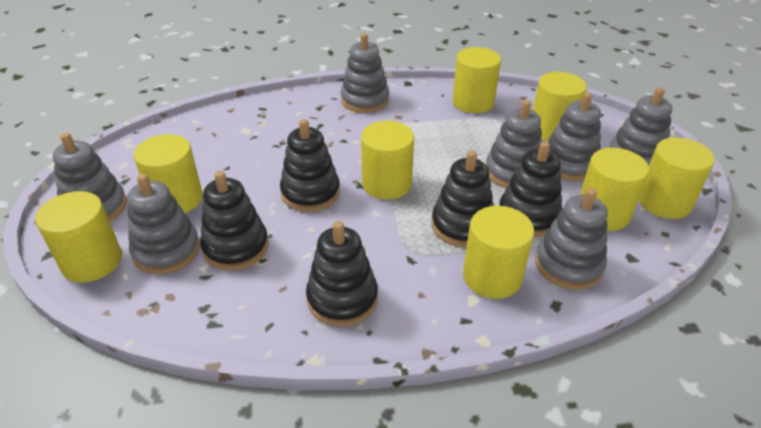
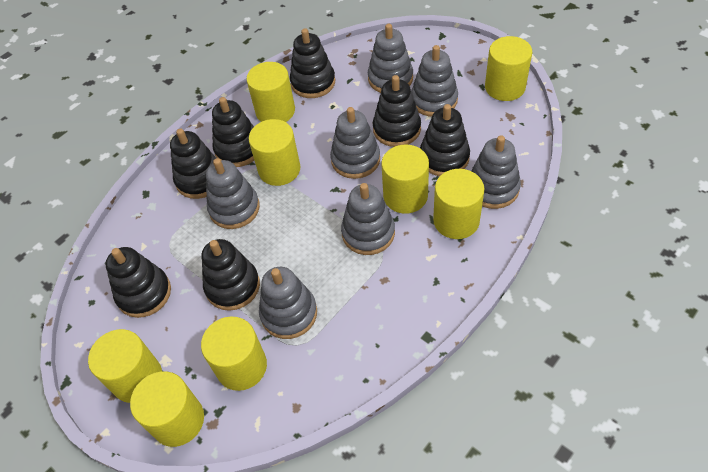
black stacking toy: [200,171,268,271] [280,119,340,212] [306,221,378,327] [432,150,494,247] [499,141,562,237] = 5 -> [105,247,171,318] [170,129,216,199] [202,239,260,311] [212,97,254,167] [290,28,335,98] [373,75,421,147] [420,104,470,176] = 7

